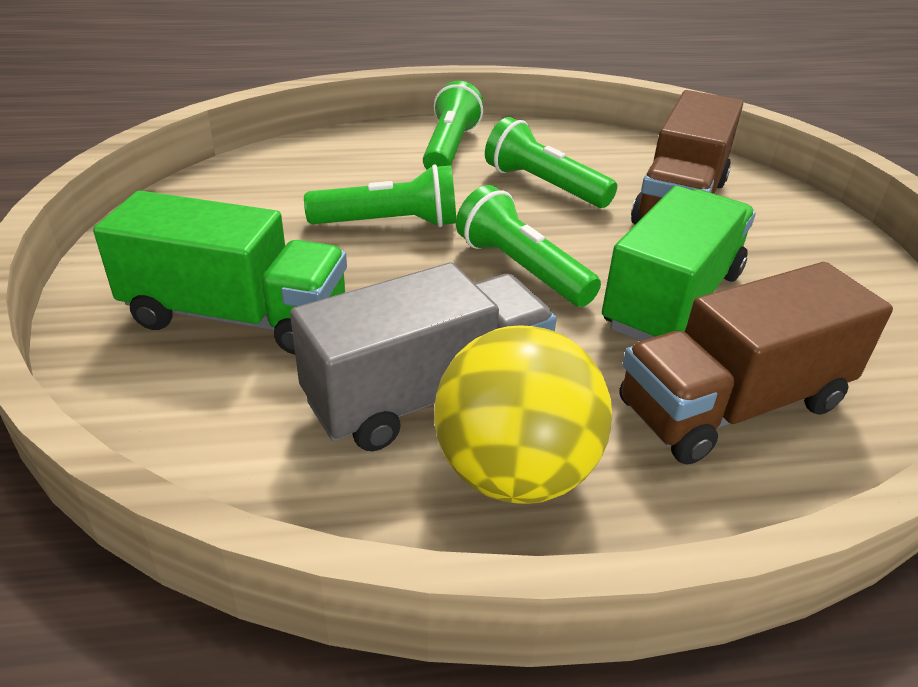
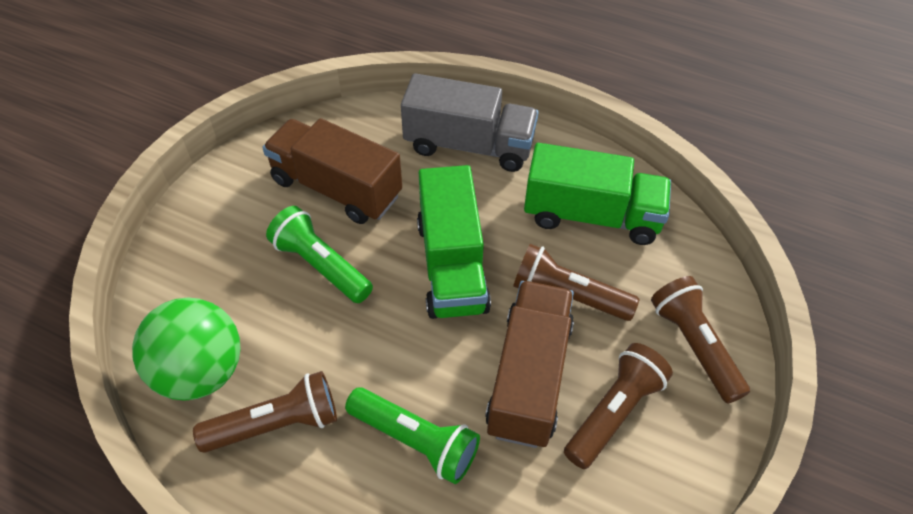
brown flashlight: none = 0 -> [193,371,337,453] [513,244,639,321] [564,343,673,469] [651,276,750,404] = 4
green ball: none = 0 -> [132,297,241,401] = 1
green flashlight: [304,164,456,227] [423,81,483,170] [456,185,601,307] [485,117,617,208] = 4 -> [266,206,373,303] [345,387,480,484] = 2
yellow ball: [434,325,612,504] = 1 -> none = 0

